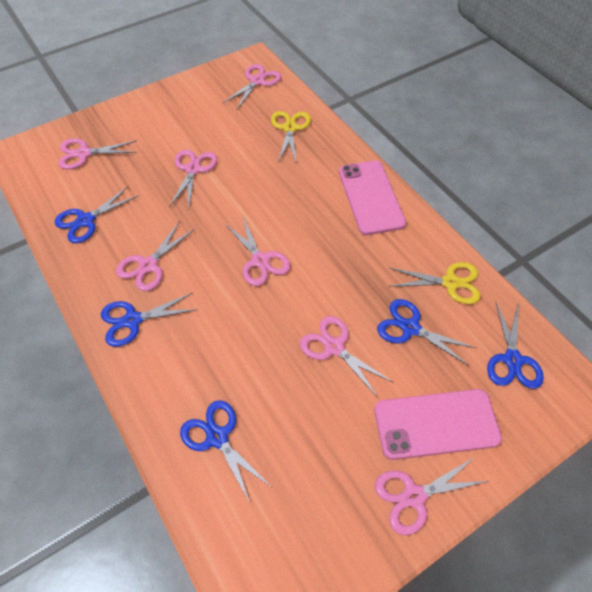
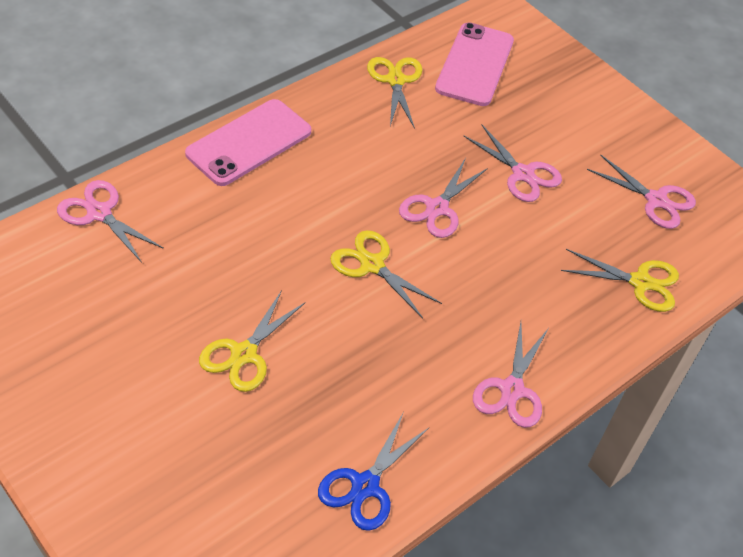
blue scissors: [55,186,139,243] [101,293,198,347] [180,400,270,505] [377,299,476,366] [487,301,544,389] = 5 -> [318,413,430,531] = 1
pink scissors: [58,138,137,169] [116,221,195,291] [169,150,217,210] [223,64,281,110] [225,215,291,286] [300,316,394,397] [375,457,489,535] = 7 -> [57,180,164,263] [399,158,488,238] [464,125,562,202] [473,322,549,428] [587,154,696,229] = 5
yellow scissors: [271,111,311,162] [390,262,481,304] = 2 -> [199,290,306,392] [330,230,442,319] [367,57,422,129] [561,249,679,312] = 4

